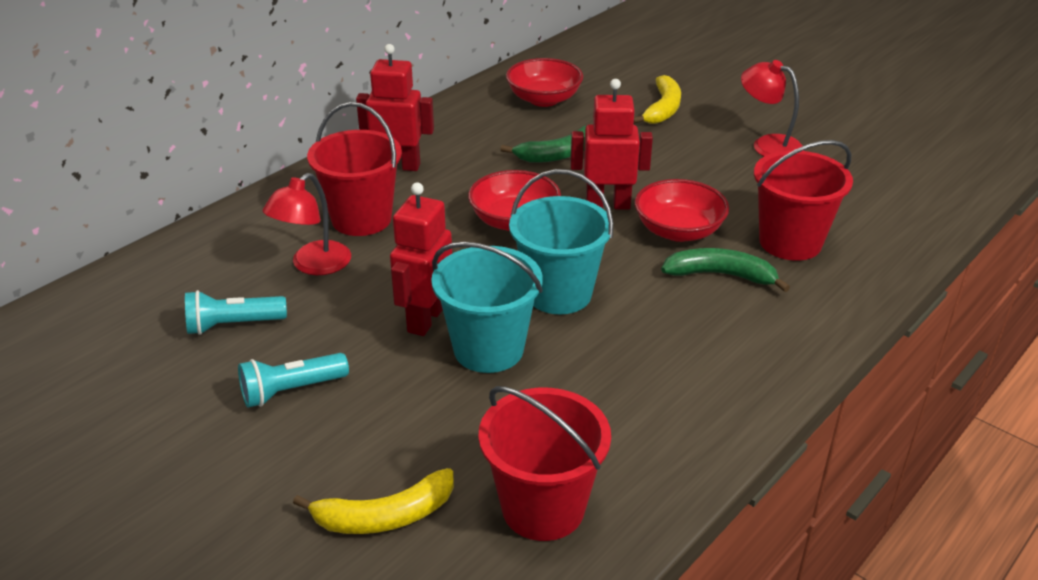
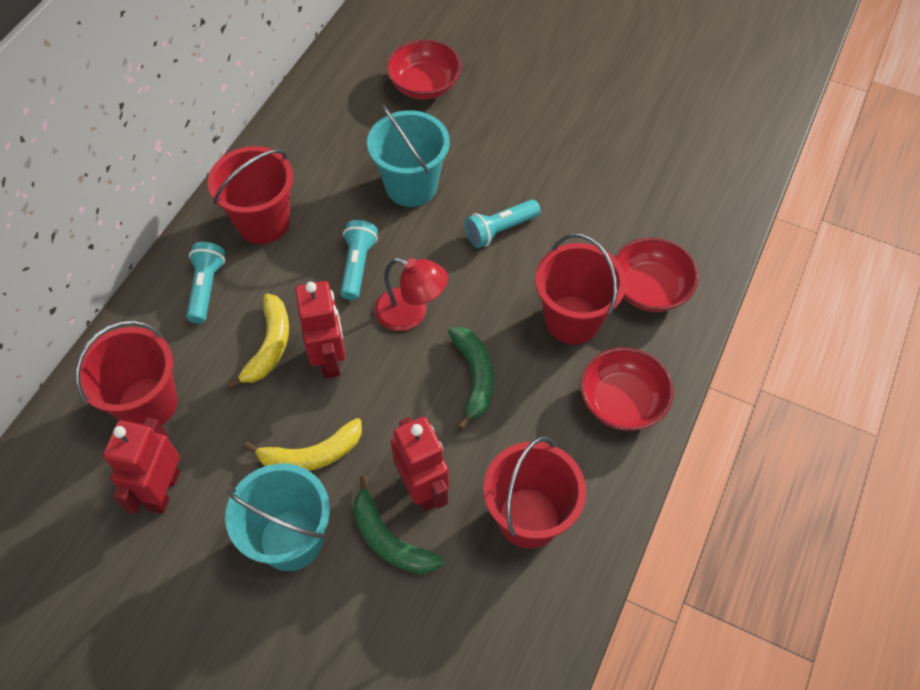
red bucket: [307,102,402,236] [478,386,611,541] [754,140,853,261] = 3 -> [75,320,178,425] [208,146,293,244] [483,436,586,549] [535,233,626,344] = 4
red lamp: [262,173,351,275] [741,60,804,156] = 2 -> [375,258,448,331] = 1
turquoise flashlight: [185,290,287,335] [238,353,349,407] = 2 -> [186,242,225,323] [340,220,378,300] [464,199,540,248] = 3

